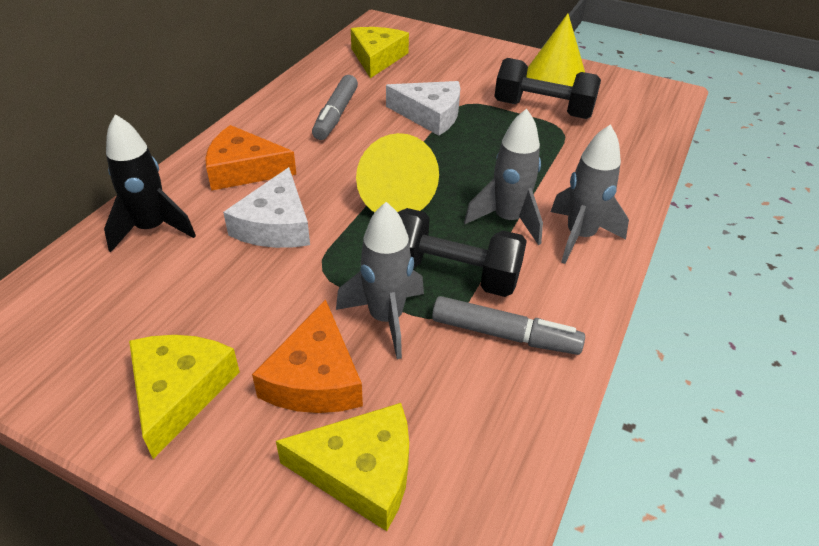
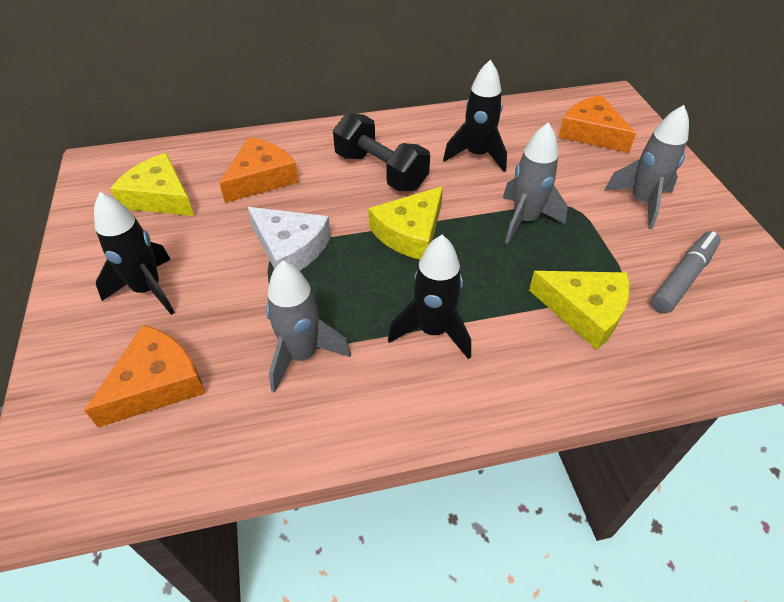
black dumbbell: [397,208,527,297] [494,58,601,119] = 2 -> [333,112,430,191] = 1
black rocket: [104,114,196,252] = 1 -> [94,192,175,315] [388,235,471,359] [443,60,507,172] = 3
grey marker: [312,75,358,140] [432,296,585,355] = 2 -> [651,231,721,313] = 1
orange cheese: [205,125,296,191] [252,299,363,413] = 2 -> [84,325,205,427] [219,137,298,203] [558,95,636,153] = 3
white cheese: [223,167,310,248] [386,81,460,136] = 2 -> [248,207,331,271] = 1
yellow cone: [356,133,439,212] [526,14,585,87] = 2 -> none = 0

